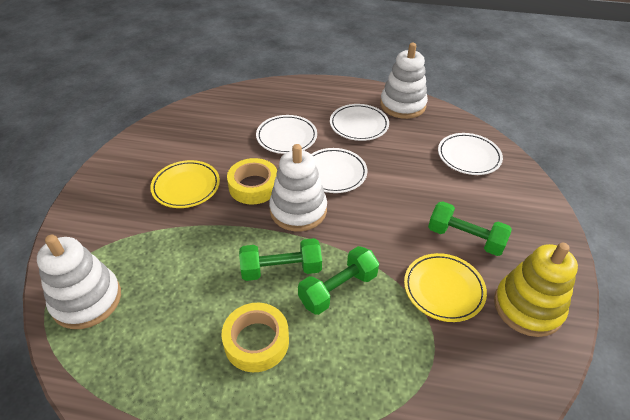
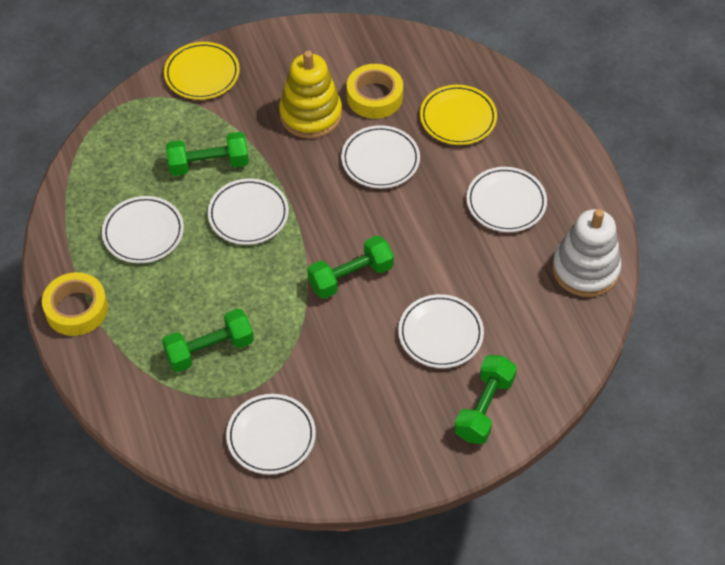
green dumbbell: [239,238,322,281] [298,246,379,315] [428,201,512,256] = 3 -> [162,309,254,372] [166,132,249,176] [307,235,394,299] [454,355,517,444] = 4
white plate: [256,115,317,154] [311,148,367,193] [330,104,389,141] [438,133,503,175] = 4 -> [102,196,184,263] [208,179,289,245] [226,394,316,475] [341,125,420,188] [398,294,484,368] [467,167,547,232] = 6
white stacking toy: [37,235,121,329] [269,144,327,231] [380,43,428,119] = 3 -> [552,209,622,297] = 1

